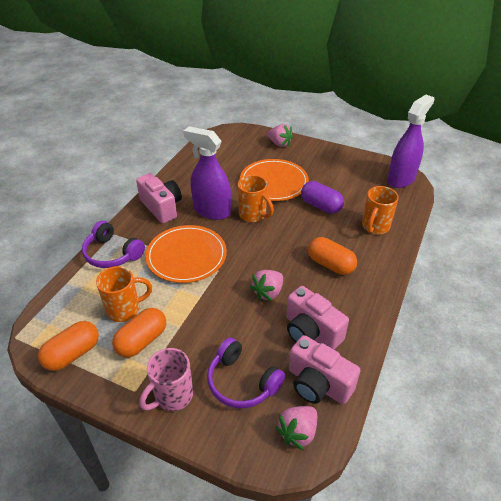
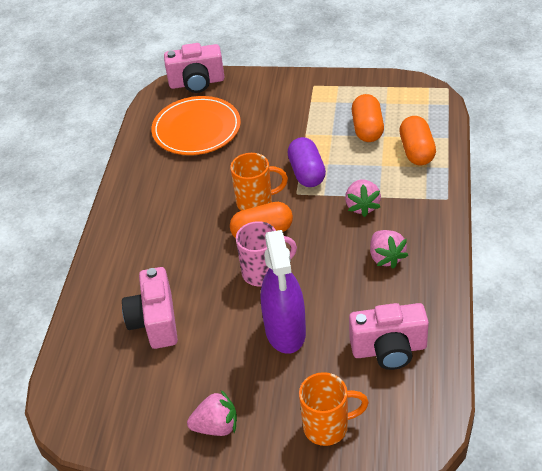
orange mug: [96,266,152,322] [238,175,274,222] [362,186,399,234] = 3 -> [230,153,288,211] [299,372,369,446] = 2
orange plate: [145,225,227,283] [240,159,309,201] = 2 -> [151,96,241,155] = 1
purple headphones: [82,221,145,268] [207,338,285,408] = 2 -> none = 0
purple spray bottle: [183,126,231,220] [387,95,434,188] = 2 -> [261,230,306,354] = 1

